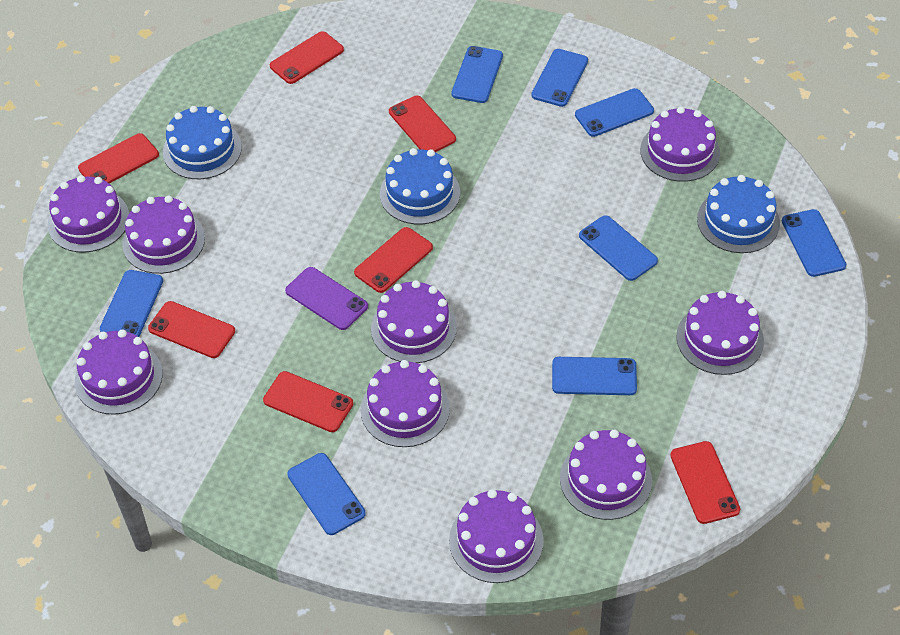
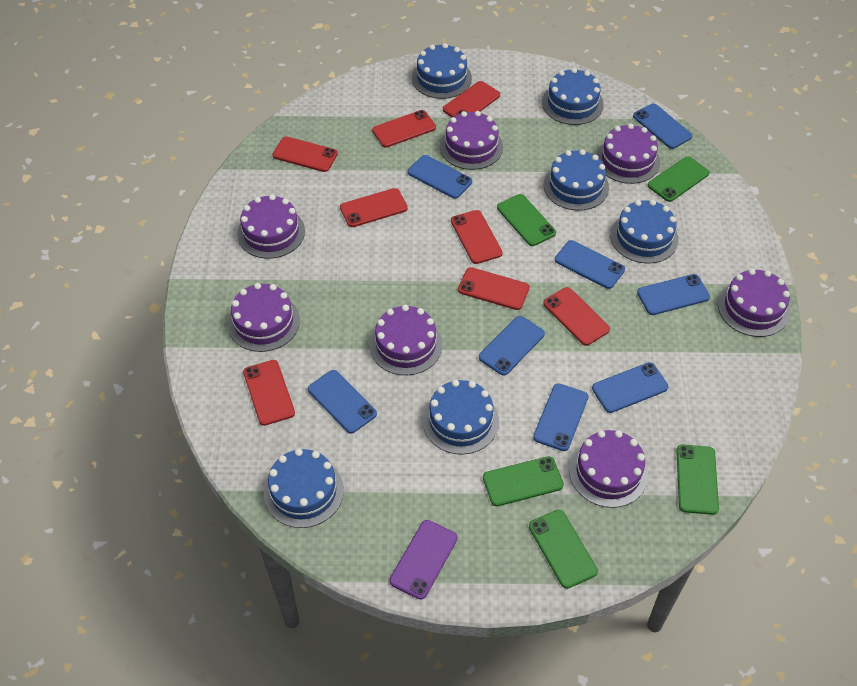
blue cake: [163,106,242,179] [380,148,460,224] [697,175,780,253] = 3 -> [264,449,344,528] [412,43,472,99] [423,380,499,455] [542,68,604,125] [543,149,609,211] [610,200,678,264] = 6
green phone: none = 0 -> [483,456,564,506] [497,194,556,246] [529,510,598,589] [648,156,709,202] [676,444,719,515] = 5
purple cake: [48,175,129,253] [75,330,163,415] [122,195,205,274] [361,360,450,447] [371,280,457,363] [449,489,544,583] [560,430,652,520] [640,107,720,182] [676,291,764,375] = 9 -> [228,283,300,352] [237,194,305,259] [370,305,442,375] [440,111,503,170] [569,430,648,508] [596,124,660,184] [718,269,790,337] = 7
red phone: [78,133,159,184] [148,301,235,358] [263,371,353,432] [270,31,344,84] [354,227,433,293] [389,96,456,152] [670,441,740,524] = 7 -> [243,360,295,426] [272,136,338,172] [340,188,408,227] [372,110,436,148] [443,81,500,117] [451,210,503,264] [458,267,530,310] [543,287,610,346] = 8

